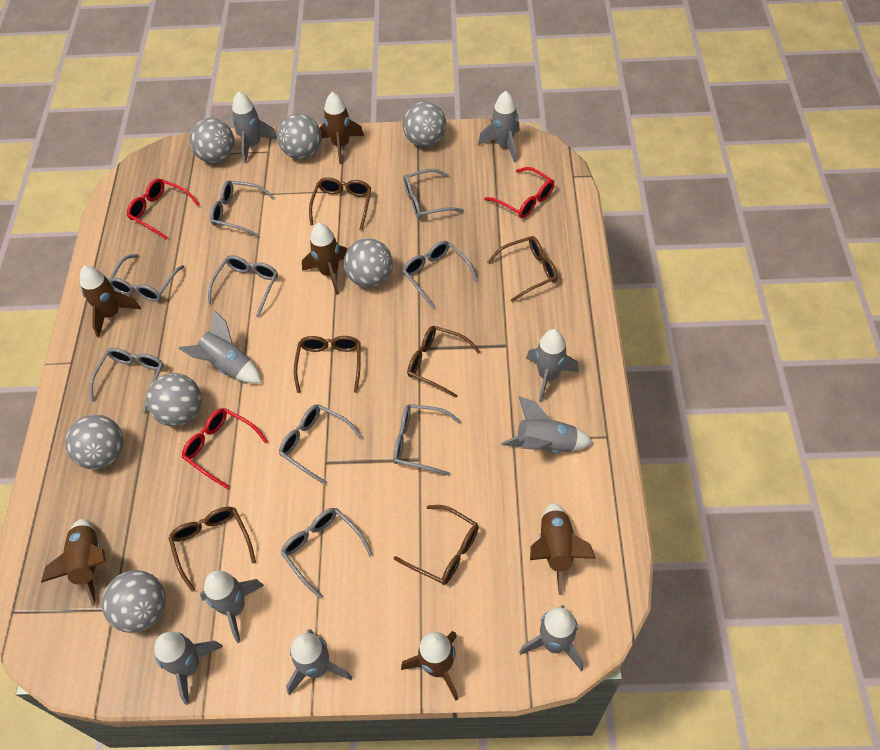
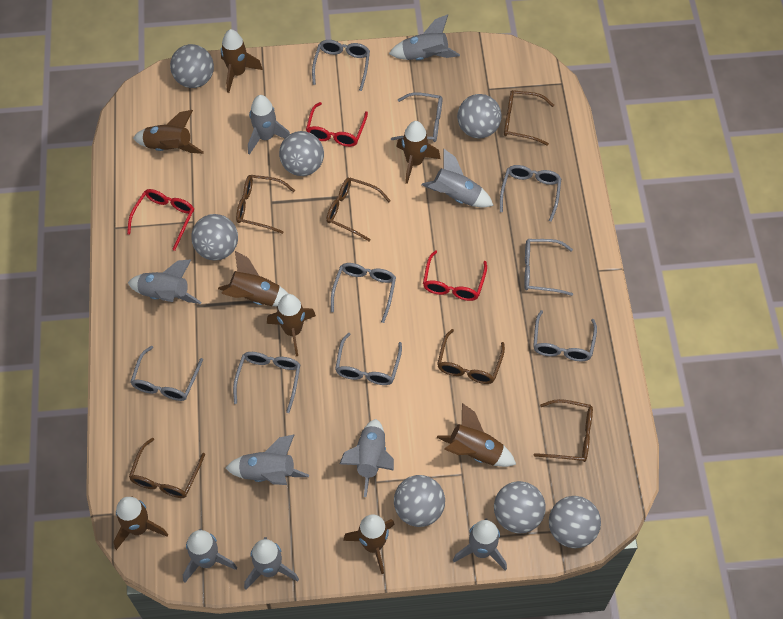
brown rocket: [41,519,106,606] [80,266,141,337] [302,223,348,295] [320,92,364,164] [401,631,458,701] [530,502,596,595] = 6 -> [113,497,168,550] [133,110,204,154] [218,251,289,306] [221,29,263,93] [267,294,316,356] [343,514,395,574] [396,121,441,184] [437,403,516,467] = 8

